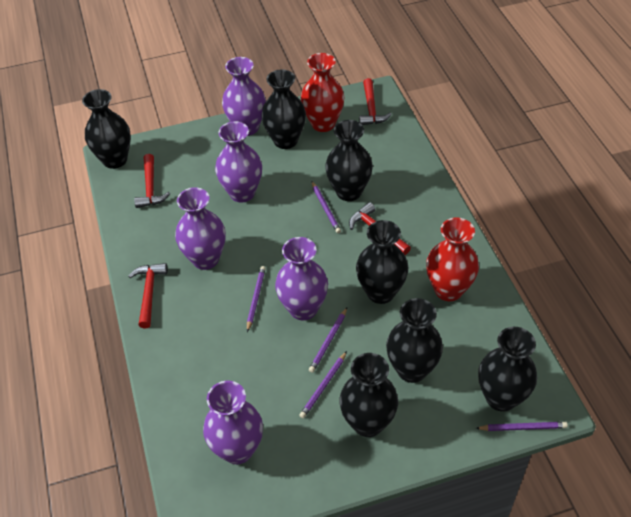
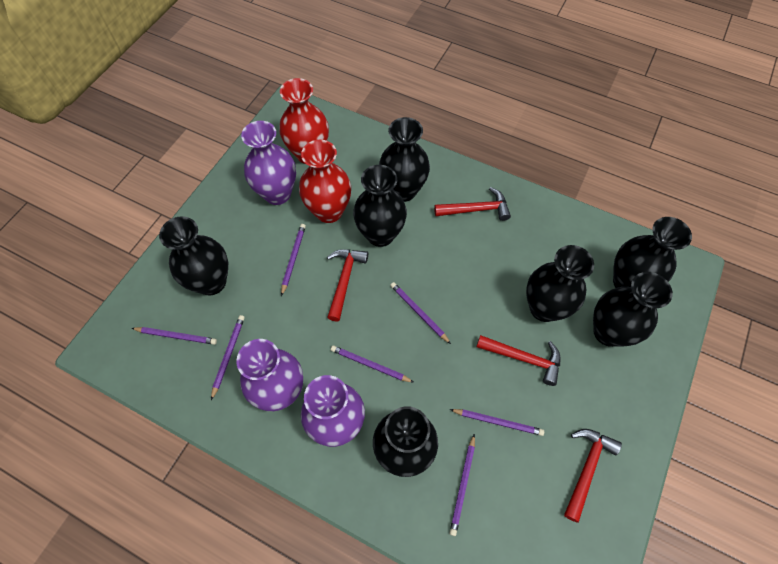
purple pencil: [247,266,266,332] [299,351,347,418] [309,308,347,373] [312,182,341,233] [476,422,568,431] = 5 -> [132,327,217,345] [211,315,245,400] [281,224,306,296] [331,345,414,383] [390,282,451,344] [450,409,544,436] [450,434,475,536] = 7
purple vase: [175,187,226,270] [203,381,263,464] [215,121,262,203] [222,57,266,136] [275,237,328,320] = 5 -> [236,339,303,411] [241,121,296,205] [301,375,365,447] = 3

